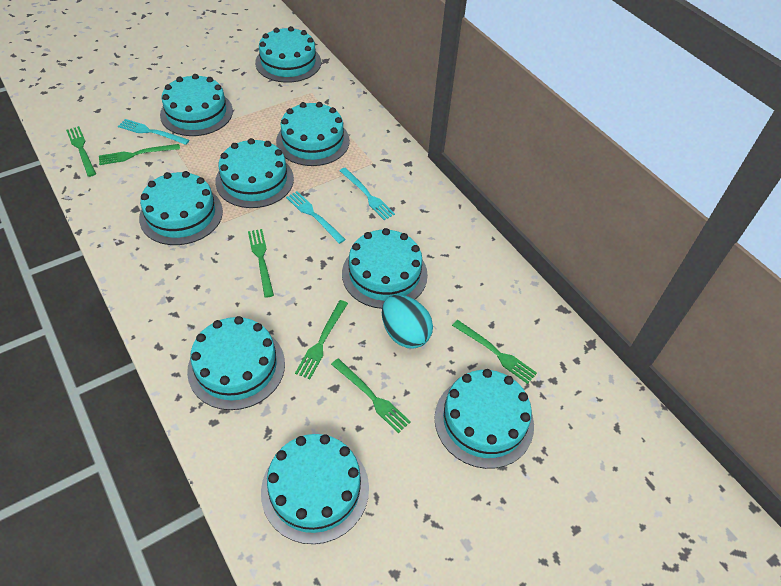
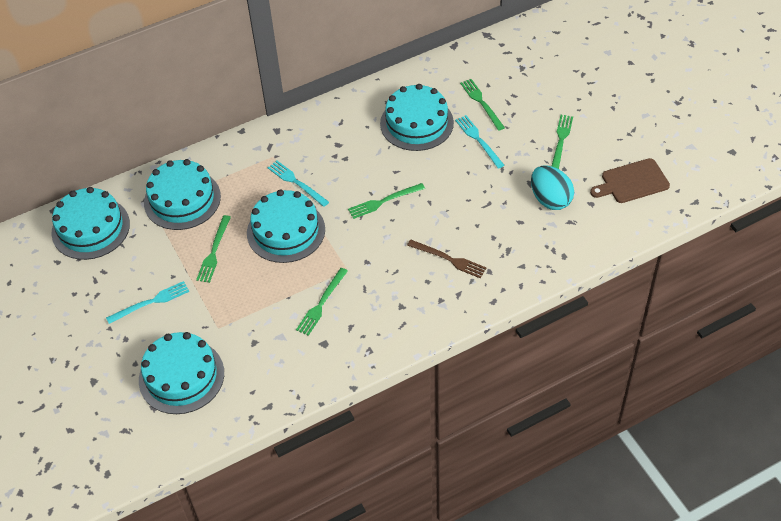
brown cutting board: none = 0 -> [590,158,670,203] = 1
brown fork: none = 0 -> [407,239,487,278] = 1
green fork: [66,126,96,177] [99,144,180,165] [248,229,274,298] [295,300,348,379] [331,358,411,433] [452,320,537,384] = 6 -> [196,215,231,283] [296,268,348,336] [348,183,425,219] [460,79,505,131] [552,115,573,169] = 5
turquoise cake: [139,171,223,245] [160,74,233,136] [187,316,285,410] [215,138,294,208] [255,26,321,83] [261,434,369,544] [276,102,350,166] [342,228,428,309] [434,369,534,469] = 9 -> [51,187,130,260] [139,332,224,414] [144,159,221,230] [247,190,325,263] [380,84,454,151] = 5

